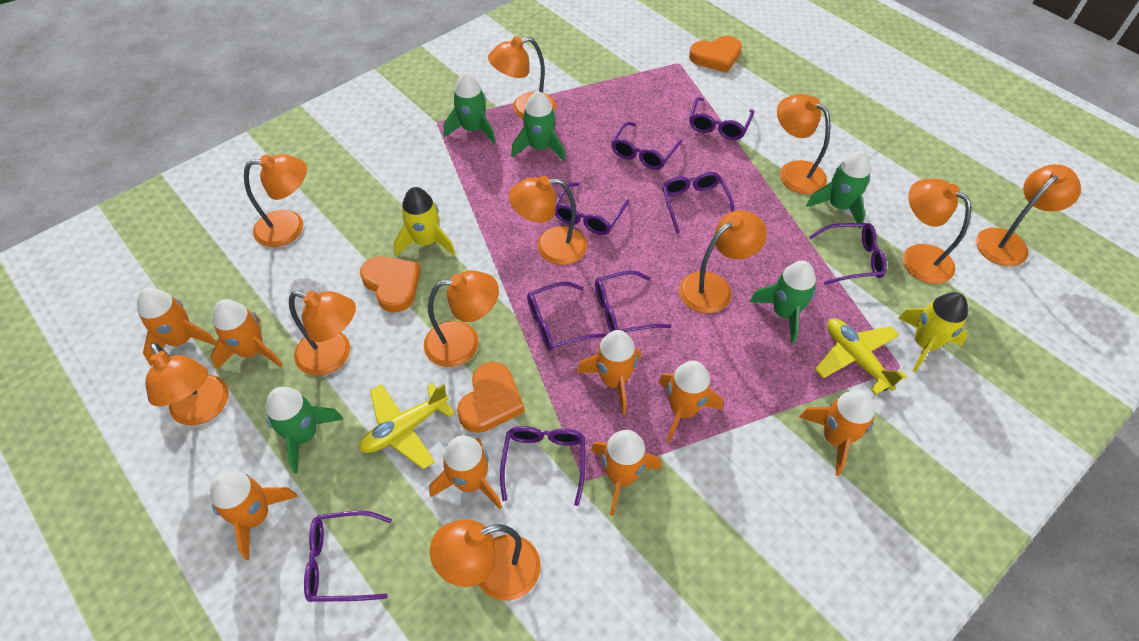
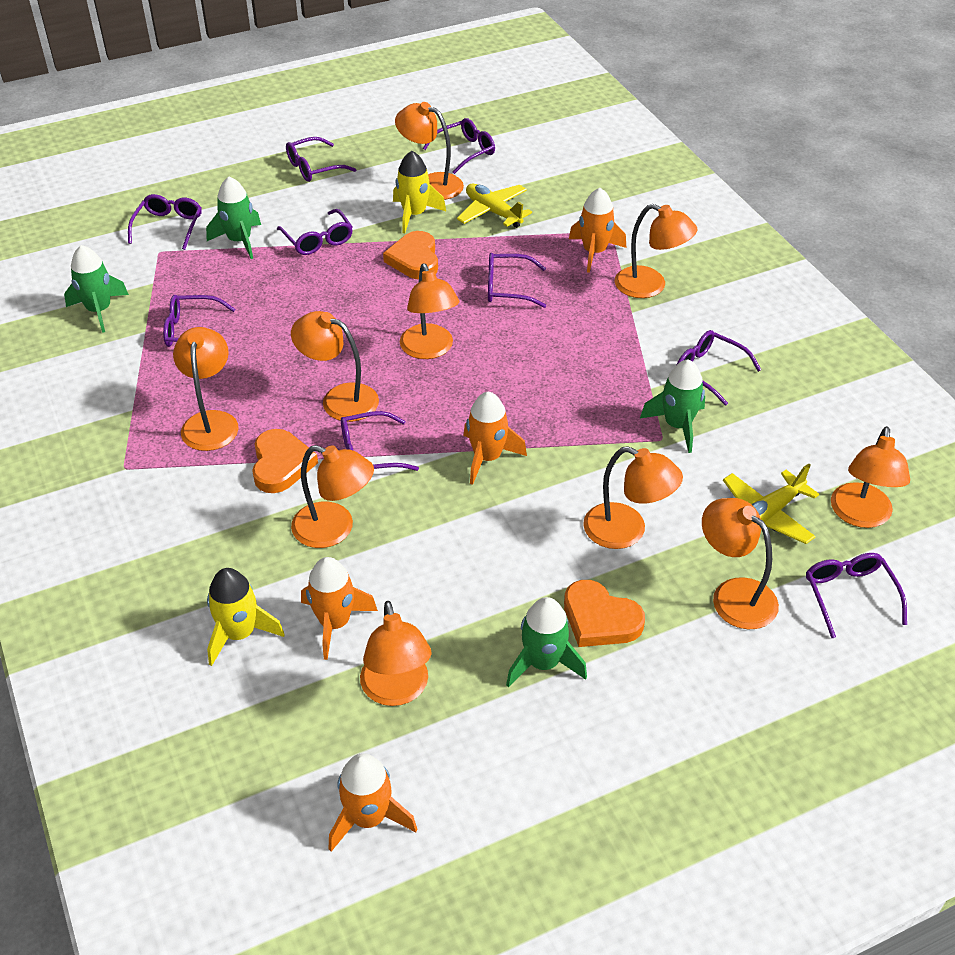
green rocket: [266,387,343,473] [444,72,496,144] [511,91,565,161] [750,261,816,344] [806,151,871,229] = 5 -> [64,245,129,333] [206,177,261,259] [506,597,587,688] [640,359,705,453] = 4
orange lamp: [146,342,229,425] [244,154,307,247] [289,290,356,376] [424,270,499,367] [430,519,541,601] [488,37,556,119] [509,176,587,265] [679,210,767,313] [777,94,830,194] [903,179,971,284] [976,164,1081,266] = 11 -> [173,327,239,451] [291,311,379,422] [291,445,374,548] [360,601,432,706] [395,102,464,200] [400,264,459,359] [583,446,683,549] [615,204,697,298] [702,498,779,630] [831,426,910,528] = 10
orange rocket: [137,288,217,366] [210,299,283,370] [210,472,298,560] [429,435,502,509] [577,330,641,414] [591,430,662,516] [658,361,723,443] [799,390,875,476] = 8 -> [301,557,378,660] [329,753,417,852] [464,392,527,485] [569,188,626,273] = 4

